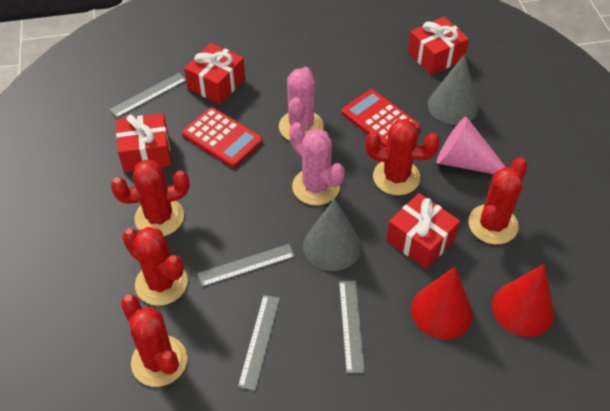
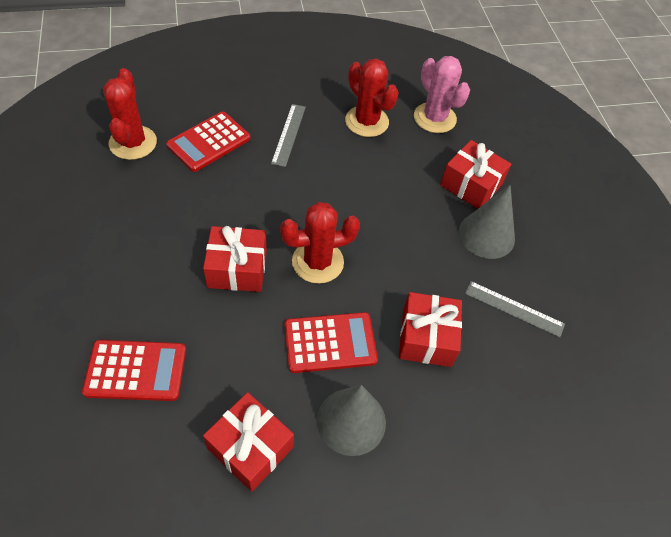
grey ruler: [110,73,186,118] [197,244,295,287] [238,295,280,391] [339,281,365,374] = 4 -> [271,104,306,167] [465,281,565,337] = 2
pink cactus: [279,67,324,141] [289,122,345,205] = 2 -> [414,56,470,133] = 1
pink cone: [436,117,506,174] = 1 -> none = 0
red cactus: [111,160,190,236] [121,295,187,387] [122,227,188,306] [365,119,440,195] [468,158,528,244] = 5 -> [103,68,157,160] [280,202,360,284] [345,59,399,137] = 3
red calculator: [182,107,262,168] [341,89,420,147] = 2 -> [82,340,186,401] [166,111,250,172] [284,312,378,373] = 3
red cone: [411,267,473,339] [492,264,554,337] = 2 -> none = 0

